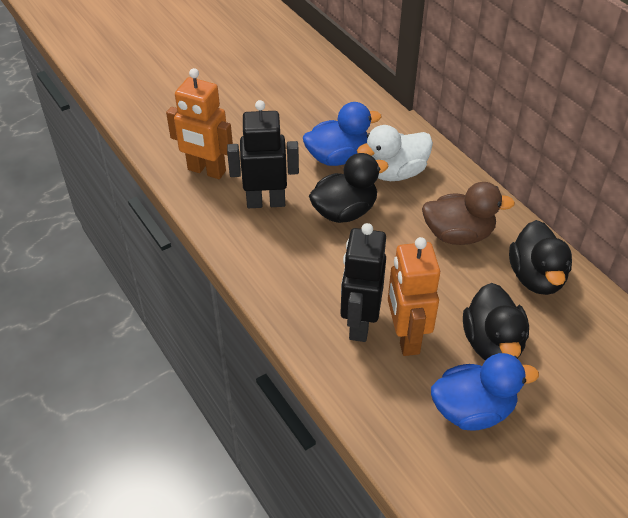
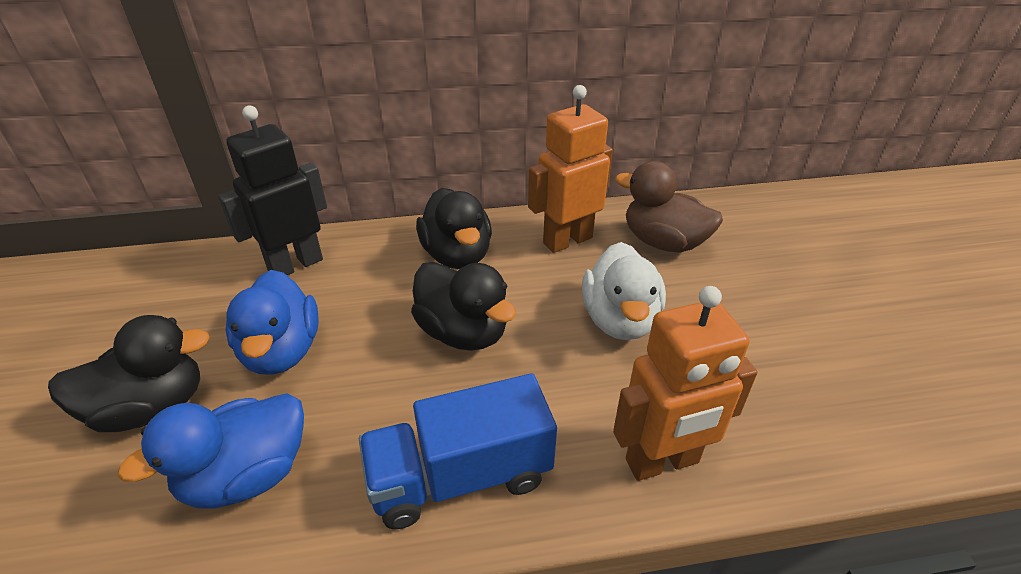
black robot: [227,100,299,208] [340,223,386,342] = 2 -> [218,106,327,275] = 1
blue truck: none = 0 -> [359,373,557,529] = 1

